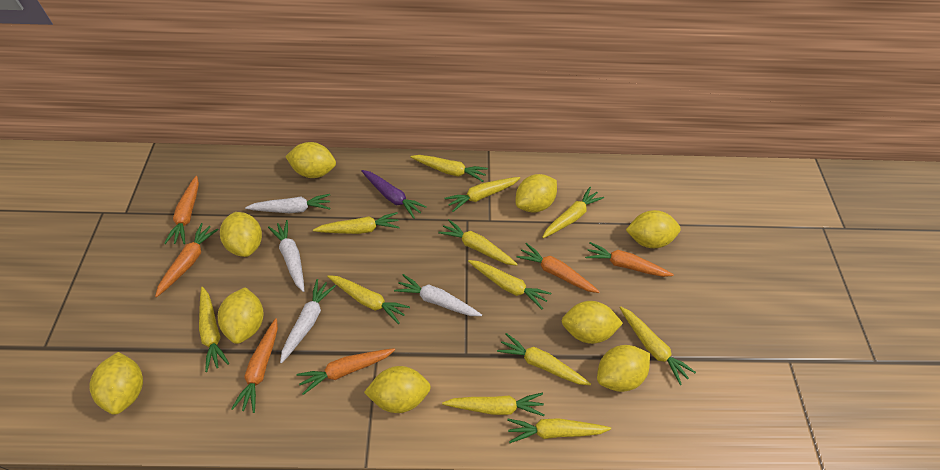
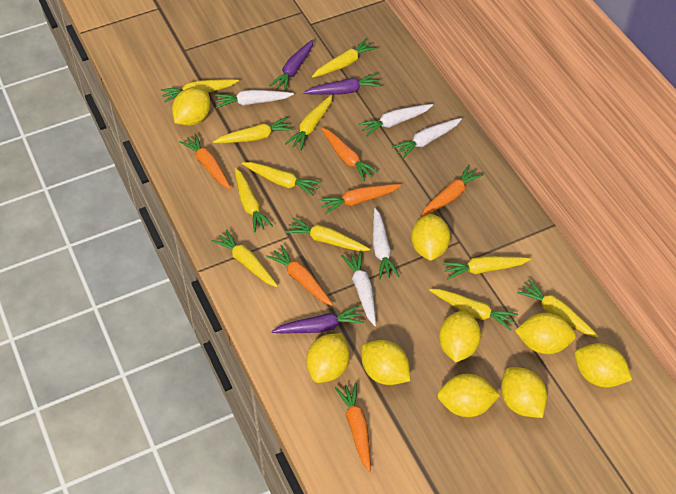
purple carrot: [361,170,427,219] = 1 -> [269,39,313,91] [272,306,364,333] [303,74,381,95] = 3
white carrot: [245,194,331,213] [268,220,304,292] [280,279,336,363] [394,274,482,316] = 4 -> [215,90,294,108] [342,251,376,326] [358,104,433,137] [373,208,399,279] [392,118,462,159] = 5
yellow carrot: [199,287,229,372] [313,212,400,234] [327,275,410,324] [410,155,488,182] [438,219,518,266] [442,393,545,416] [445,177,520,212] [468,260,551,309] [497,333,591,385] [507,418,611,443] [542,187,604,238] [620,307,696,385] = 12 -> [161,79,239,103] [212,229,278,287] [213,117,294,143] [235,168,273,233] [242,162,321,196] [285,95,333,151] [285,217,370,251] [312,39,377,78] [429,289,518,331] [442,256,531,280] [517,279,599,338] = 11

